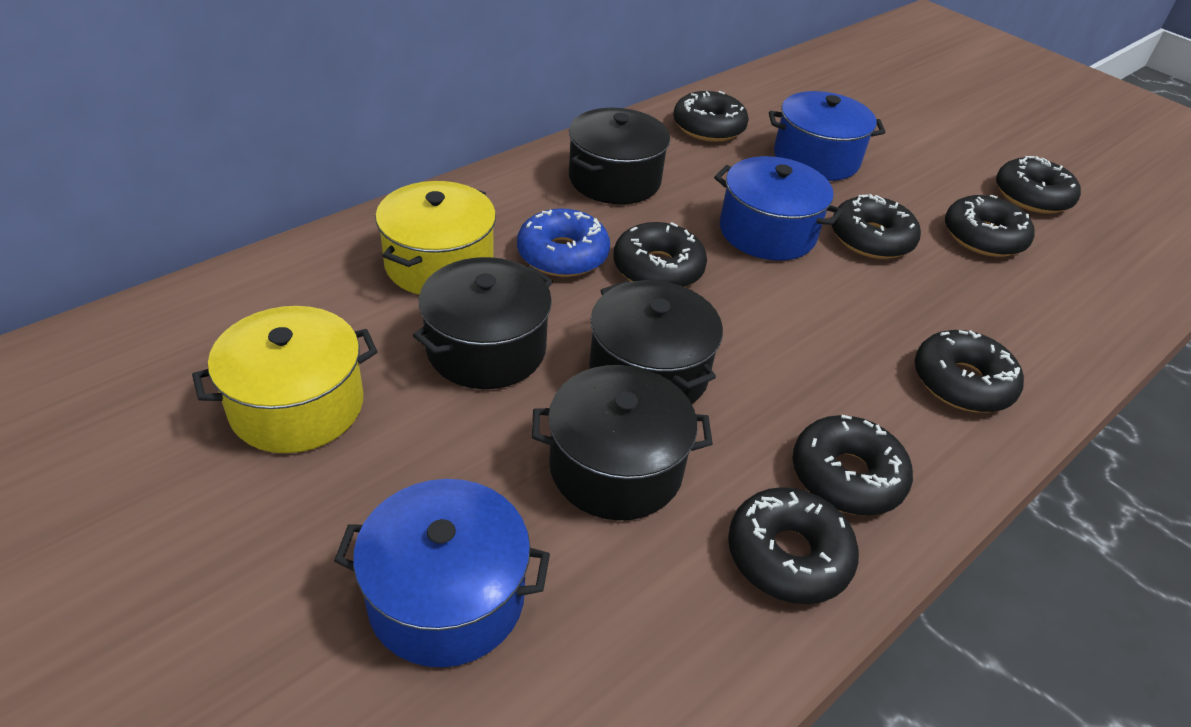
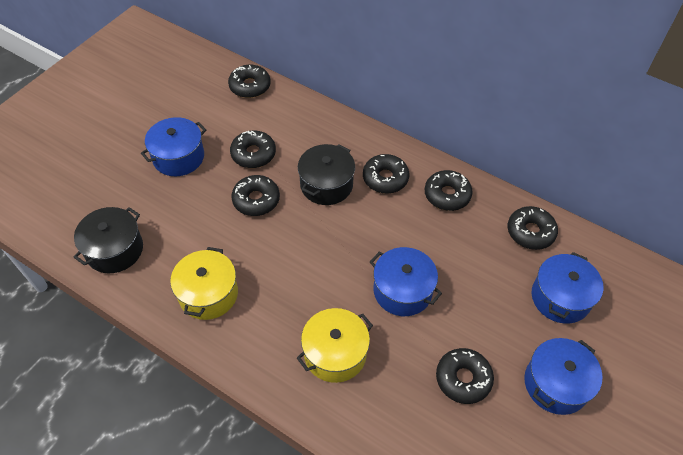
black donut: [613,222,707,287] [673,91,749,142] [728,487,859,604] [792,415,913,516] [832,194,921,259] [915,330,1024,413] [945,195,1035,257] [996,156,1081,214] = 8 -> [228,65,271,98] [230,130,276,168] [231,175,280,216] [363,154,409,194] [425,170,473,211] [436,348,494,404] [508,206,558,250] = 7
black pot: [413,257,553,389] [532,365,713,520] [569,108,670,204] [589,280,723,404] = 4 -> [73,207,143,273] [298,144,355,205] = 2
blue donut: [517,208,610,277] = 1 -> none = 0
blue pot: [334,479,550,668] [714,156,843,260] [769,91,885,181] = 3 -> [141,117,206,176] [370,247,442,316] [524,338,603,415] [532,252,604,323] = 4

